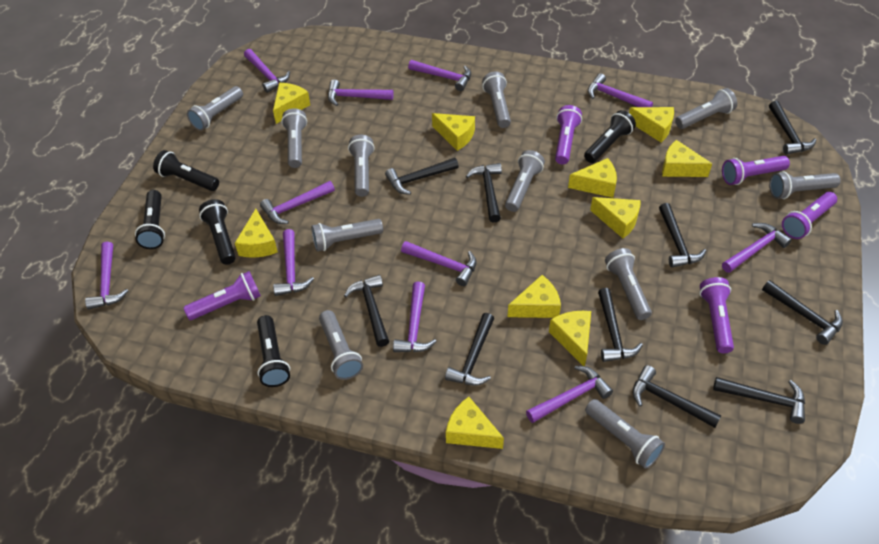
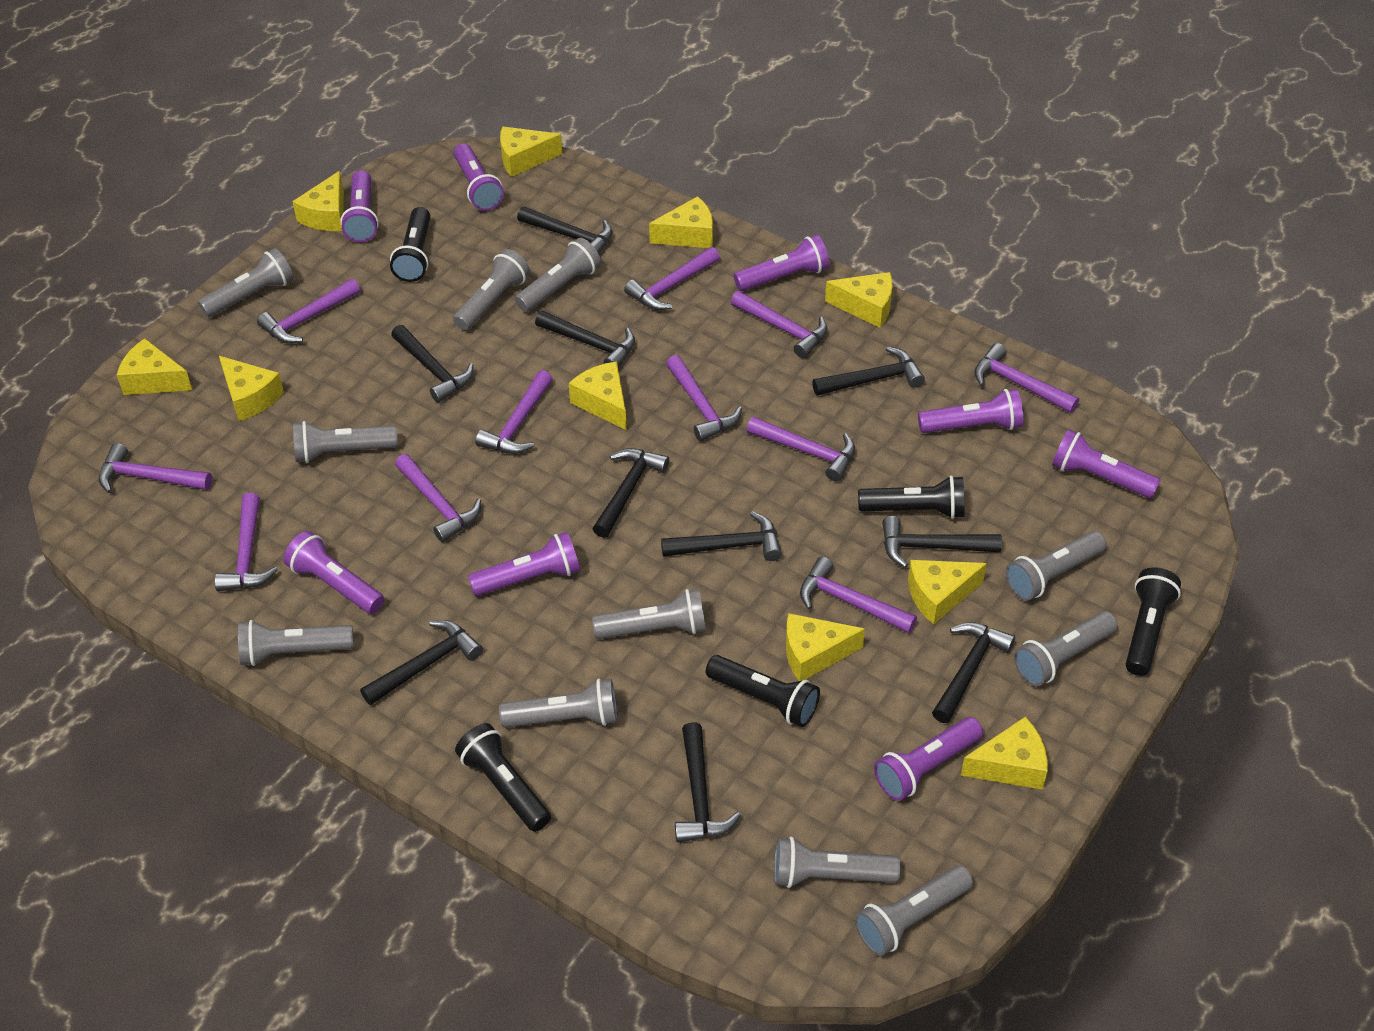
purple flashlight: [183,271,261,320] [555,105,582,164] [699,277,734,353] [722,156,790,185] [782,192,837,239] = 5 -> [283,531,384,614] [340,170,379,242] [453,143,504,211] [468,532,580,596] [734,235,829,291] [874,717,983,801] [918,389,1023,433] [1052,429,1161,498] = 8

